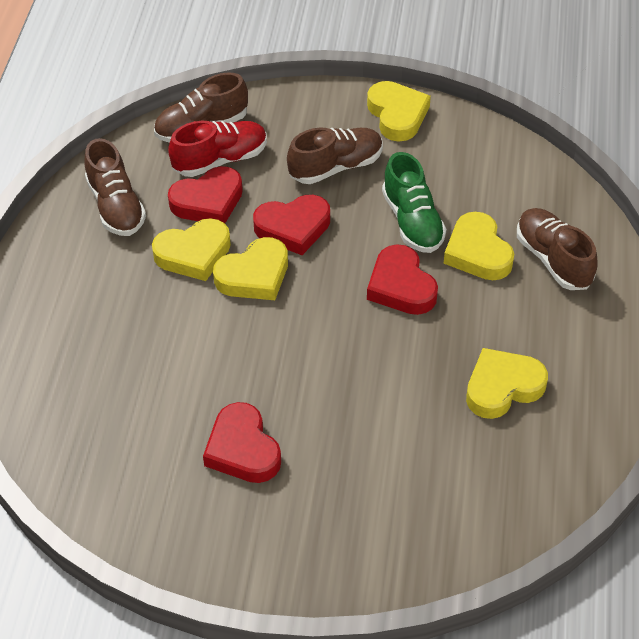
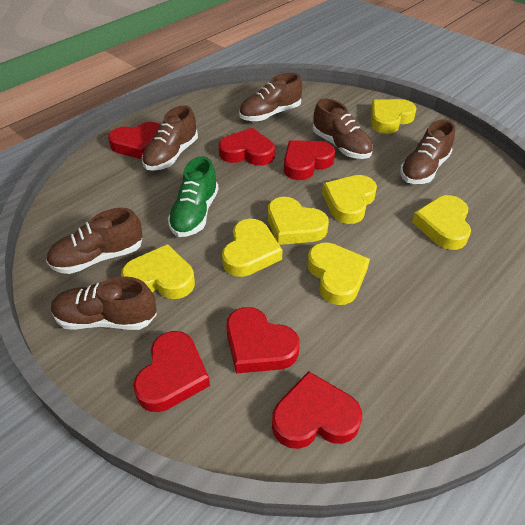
brown shoe: [85,138,146,236] [154,73,248,143] [287,128,383,184] [517,208,598,290] = 4 -> [46,208,143,274] [51,276,157,330] [142,106,198,170] [239,73,302,121] [313,99,373,159] [400,119,455,184] = 6
red heart: [168,166,243,223] [203,402,281,483] [253,195,330,255] [367,244,438,315] = 4 -> [108,122,160,159] [133,331,210,412] [219,128,275,166] [226,307,300,373] [272,371,362,449] [284,140,335,180] = 6
red shoe: [168,121,267,177] = 1 -> none = 0
yellow heart: [152,218,231,281] [213,237,288,300] [367,81,431,142] [443,212,514,280] [466,348,548,419] = 5 -> [121,244,195,299] [222,219,282,277] [268,197,329,245] [307,242,370,305] [322,175,377,224] [371,99,417,134] [412,195,471,250] = 7

